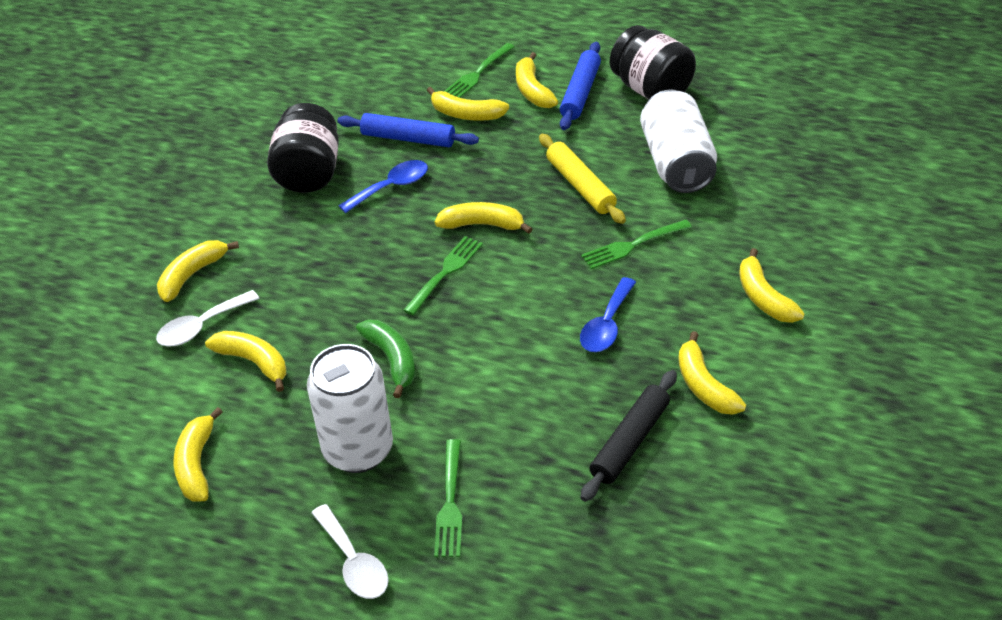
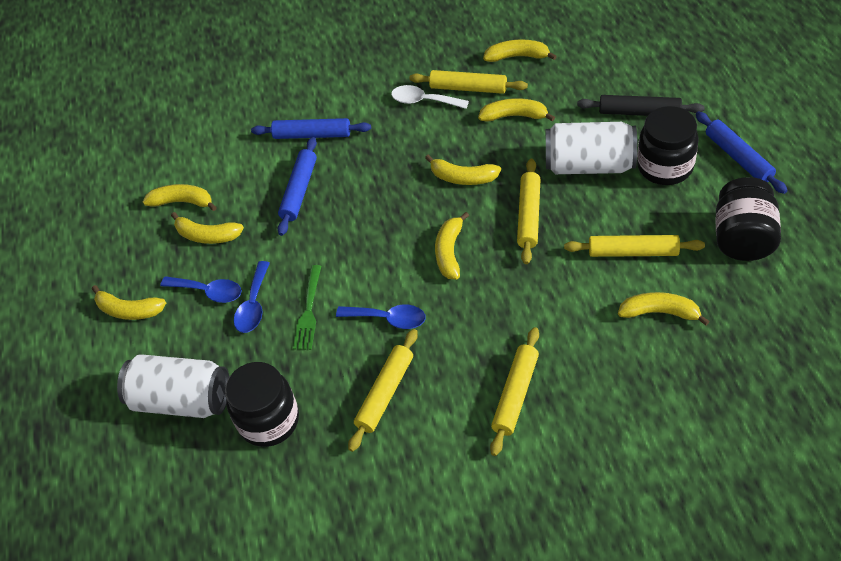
black jar: [267,103,339,193] [610,25,696,100] = 2 -> [225,362,299,447] [637,106,699,185] [715,177,781,261] = 3
blue rolling pin: [337,113,479,147] [560,42,601,130] = 2 -> [251,118,371,139] [278,137,317,236] [696,111,788,194] = 3
blue spoon: [338,160,428,213] [580,277,636,352] = 2 -> [160,276,242,303] [234,261,270,333] [336,305,426,329] = 3
green banana: [356,320,415,398] = 1 -> none = 0
green fork: [403,236,483,315] [434,439,462,557] [444,43,515,98] [581,220,692,269] = 4 -> [293,265,321,350] = 1
white spoon: [156,290,260,346] [311,504,389,599] = 2 -> [391,85,469,109] = 1
yellow rolling pin: [539,134,626,224] = 1 -> [348,329,418,452] [409,70,528,94] [490,327,539,456] [517,159,541,264] [564,235,705,257] = 5

